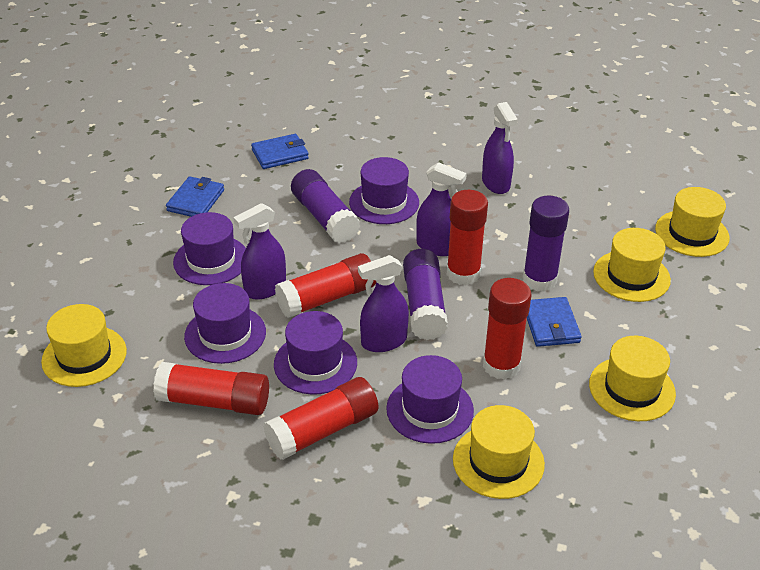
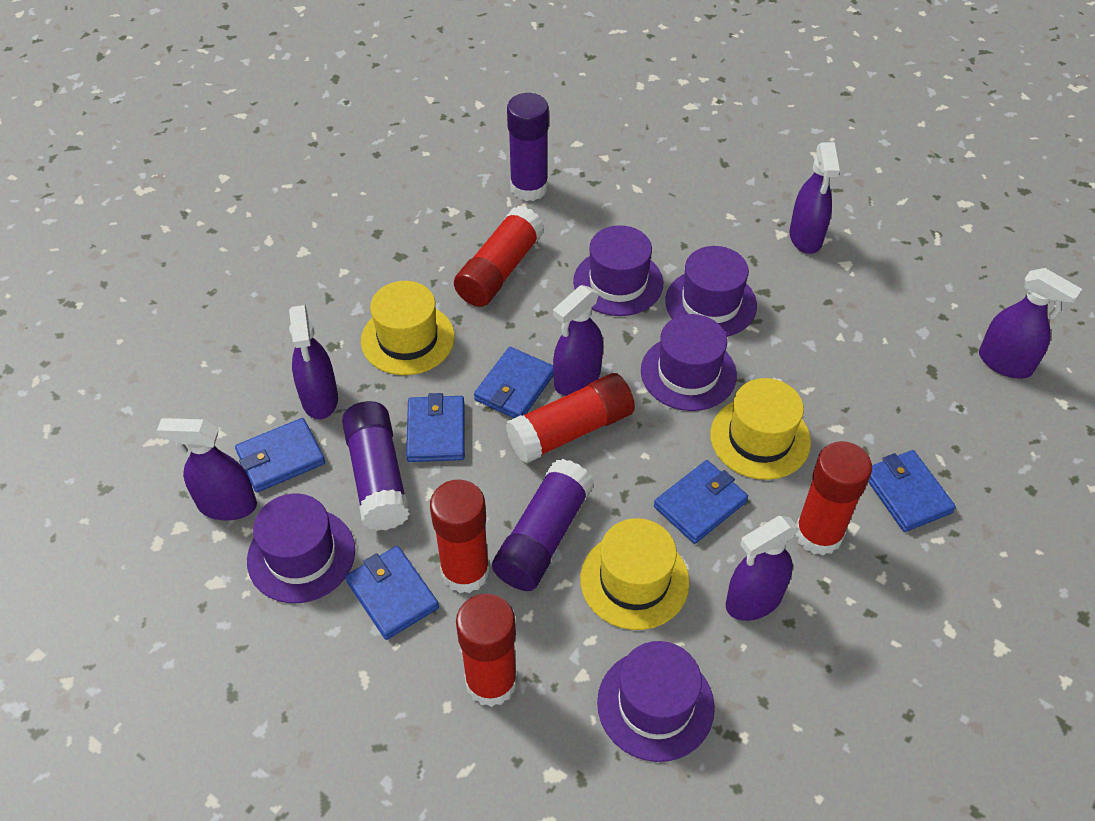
blue wallet: [166,176,224,217] [251,134,309,169] [527,297,582,347] = 3 -> [235,418,325,492] [345,546,439,640] [406,393,465,462] [474,347,554,418] [654,460,748,544] [868,450,956,532] = 6
purple spray bottle: [233,203,286,300] [358,255,409,352] [416,162,467,256] [482,102,518,194] = 4 -> [157,418,257,521] [289,305,338,419] [553,285,603,396] [725,516,799,621] [789,142,840,254] [979,268,1082,378] = 6
yellow hat: [41,304,127,387] [453,405,545,499] [589,336,676,421] [593,228,671,302] [655,187,730,257] = 5 -> [361,281,455,375] [580,518,690,630] [710,378,811,480] = 3

